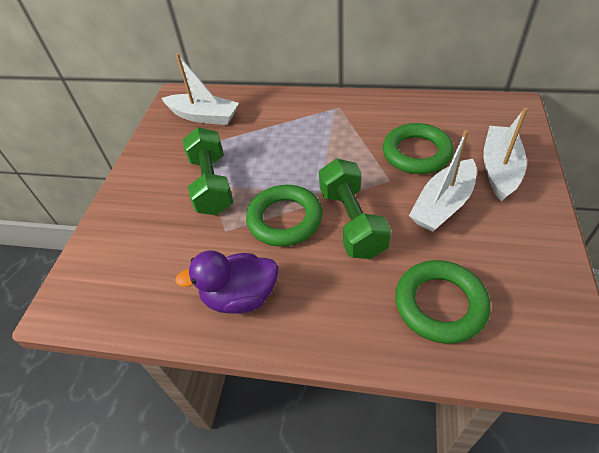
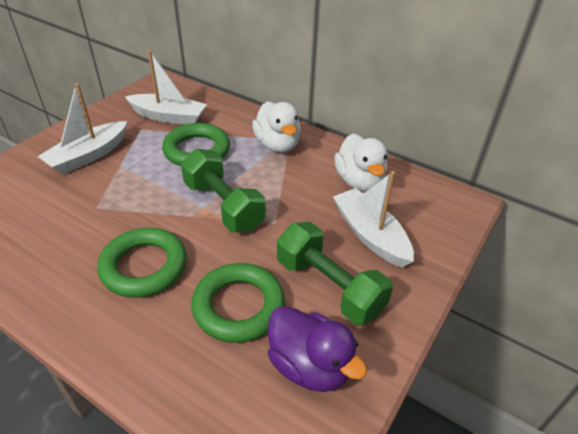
white duck: none = 0 -> [252,101,301,152] [334,133,387,191] = 2

